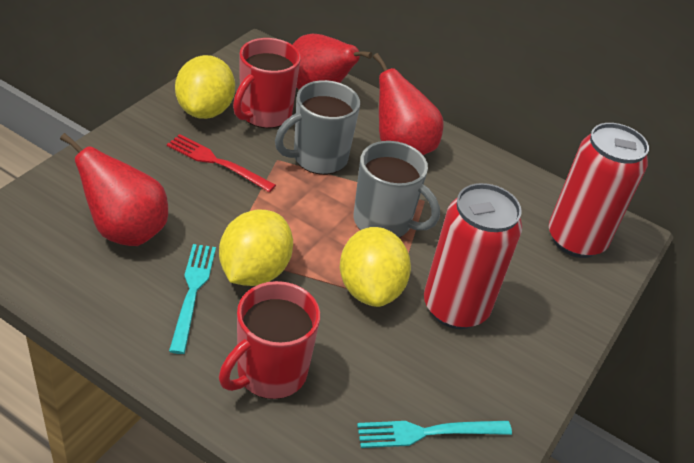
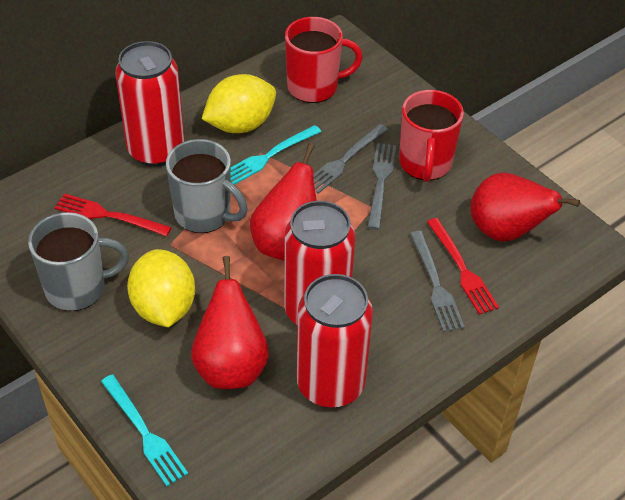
grey fork: none = 0 -> [313,124,388,194] [367,143,396,230] [410,231,465,332] = 3
red can: [424,183,522,329] [549,123,649,258] = 2 -> [115,41,185,166] [284,201,355,325] [296,274,373,408] = 3
red fork: [167,134,276,192] = 1 -> [54,194,172,236] [427,218,499,315] = 2
yellow lemon: [175,55,235,119] [219,210,293,286] [340,227,411,307] = 3 -> [127,249,195,327] [202,74,276,133] = 2

